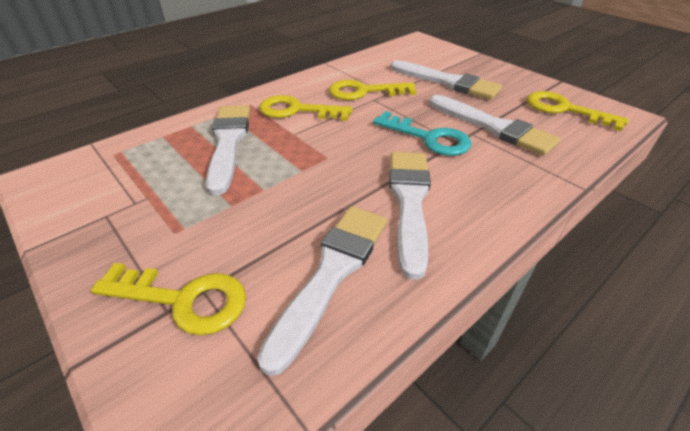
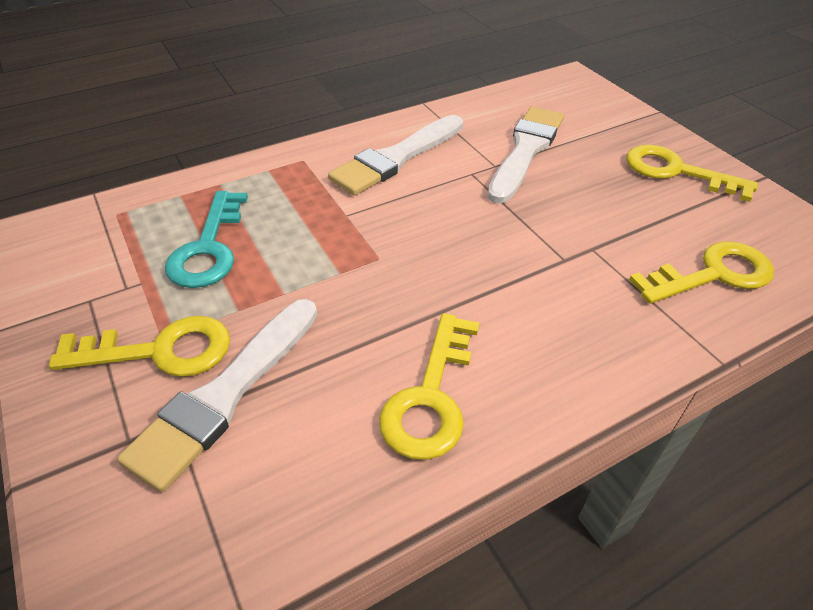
white brush: [206,105,250,195] [257,206,387,376] [389,152,431,280] [391,60,502,100] [429,95,560,156] = 5 -> [117,299,317,492] [328,115,463,196] [488,106,564,204] = 3

